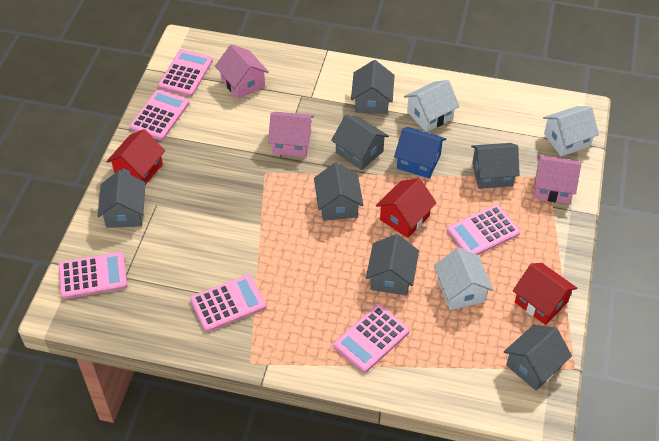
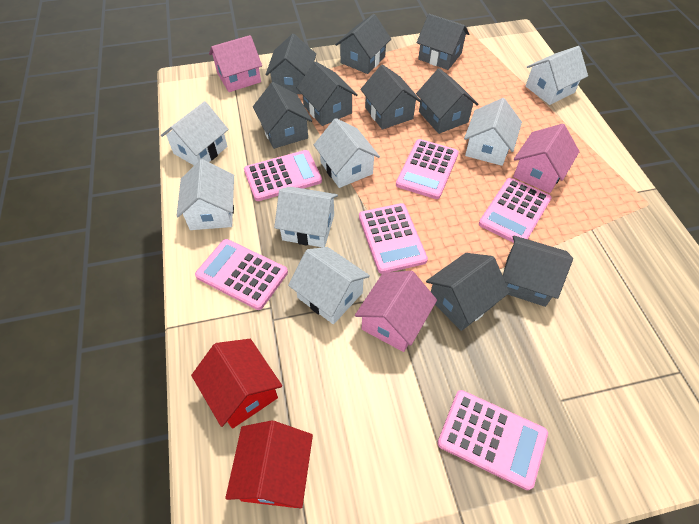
blue house: [394,127,446,179] = 1 -> none = 0
grey house: [98,170,146,228] [314,162,363,221] [331,115,389,170] [351,60,394,114] [366,234,419,296] [471,143,520,189] [504,325,572,391] = 7 -> [253,82,312,149] [266,34,316,94] [297,62,358,126] [335,14,391,74] [360,64,421,130] [416,68,479,134] [417,14,469,70] [426,253,510,331] [503,235,573,307] = 9
red house: [106,129,165,185] [376,178,437,238] [513,263,577,325] = 3 -> [191,339,282,429] [225,420,313,509] = 2
white house: [404,80,460,132] [434,247,493,310] [543,106,599,156] = 3 -> [161,101,228,165] [177,159,234,230] [274,187,338,247] [288,247,370,324] [314,118,380,188] [464,98,522,166] [526,46,588,105] = 7

